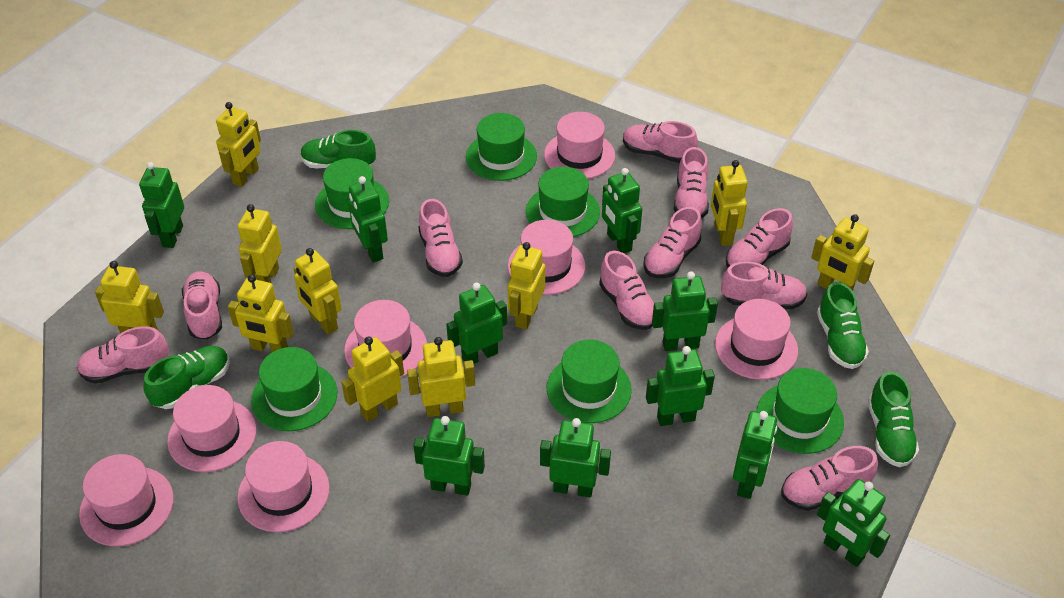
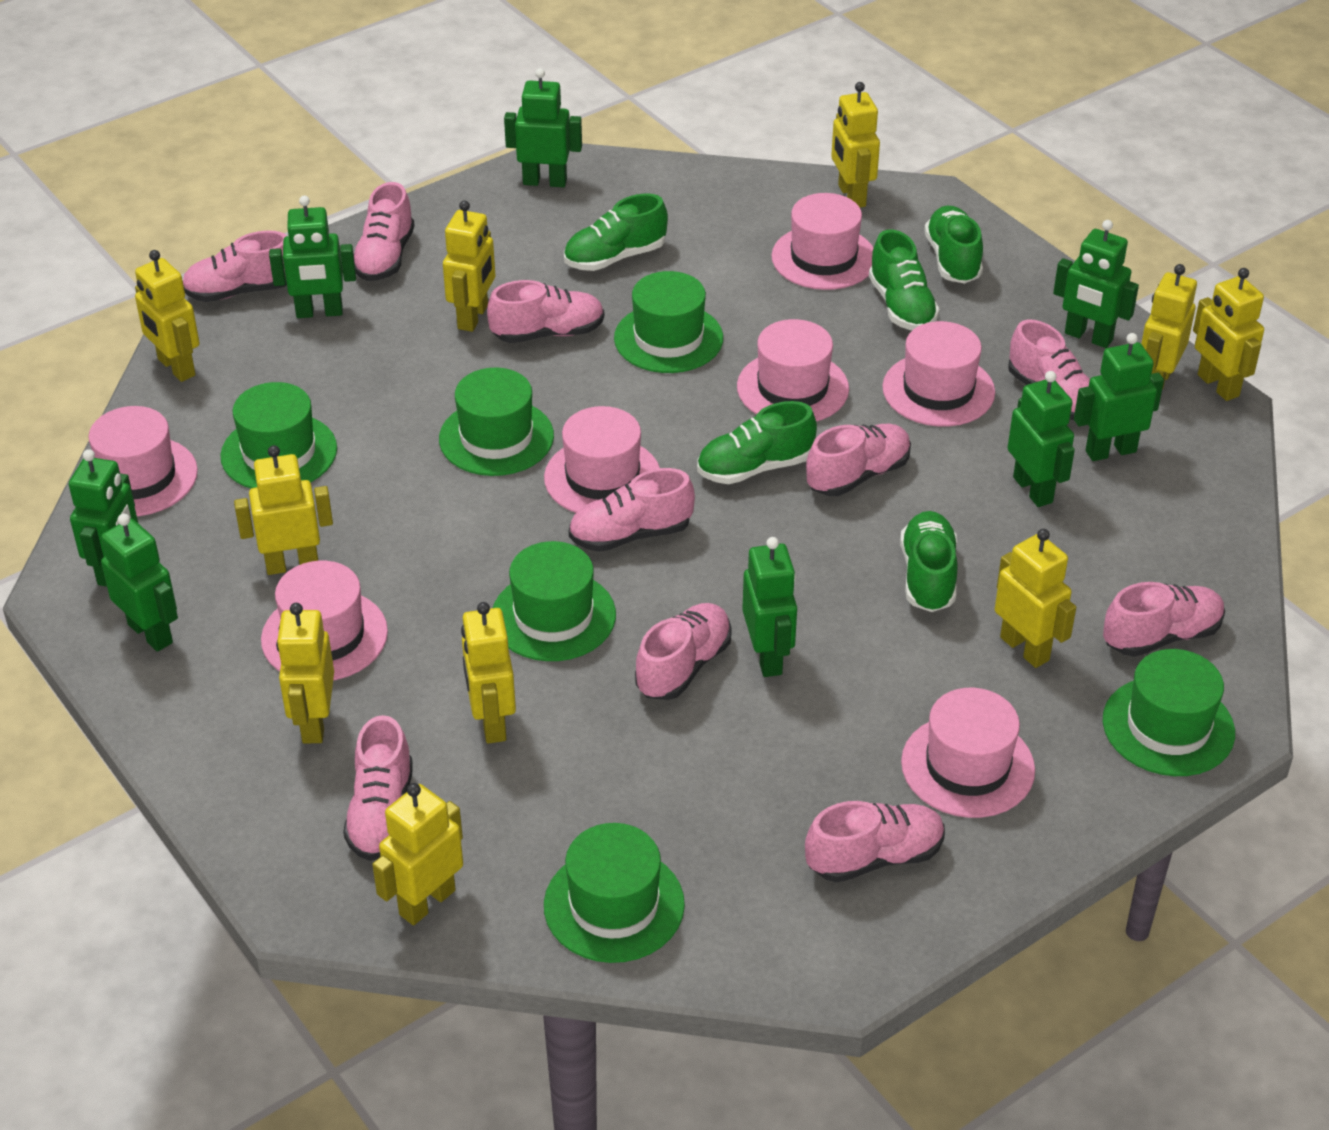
green robot: [139,162,184,248] [348,176,388,263] [413,416,485,495] [446,282,507,364] [540,418,611,497] [602,168,642,253] [646,346,715,426] [652,271,718,351] [733,411,777,499] [817,479,890,567] = 10 -> [69,449,138,587] [101,514,178,652] [269,196,356,318] [504,68,582,187] [742,537,797,677] [1008,371,1075,507] [1053,220,1139,348] [1074,333,1164,461] = 8
green shoe: [144,346,230,409] [300,130,376,168] [817,282,869,369] [868,371,919,467] = 4 -> [564,193,668,271] [697,401,817,484] [869,229,940,331] [900,511,958,612] [924,206,983,284] = 5

